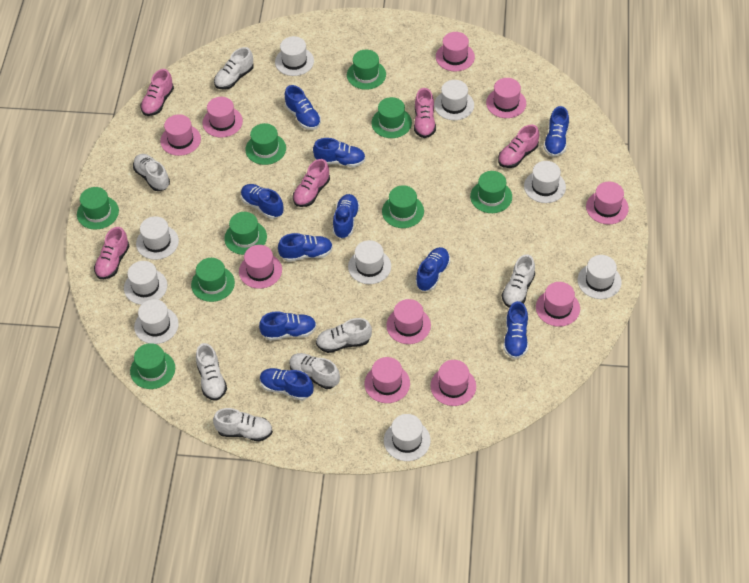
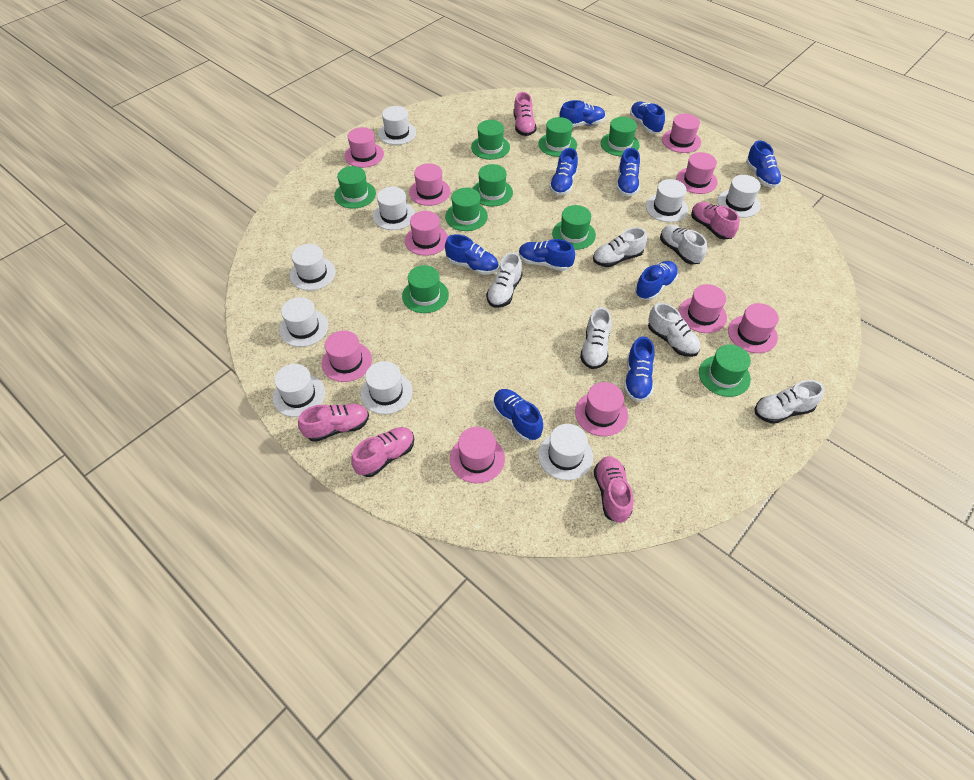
white shoe: [133,154,170,191] [196,343,227,401] [213,408,273,442] [214,47,254,89] [289,353,340,389] [316,318,372,353] [502,254,535,307] = 7 -> [486,252,523,308] [580,307,612,369] [593,227,647,267] [648,303,700,357] [660,225,707,264] [754,380,824,424] = 6

